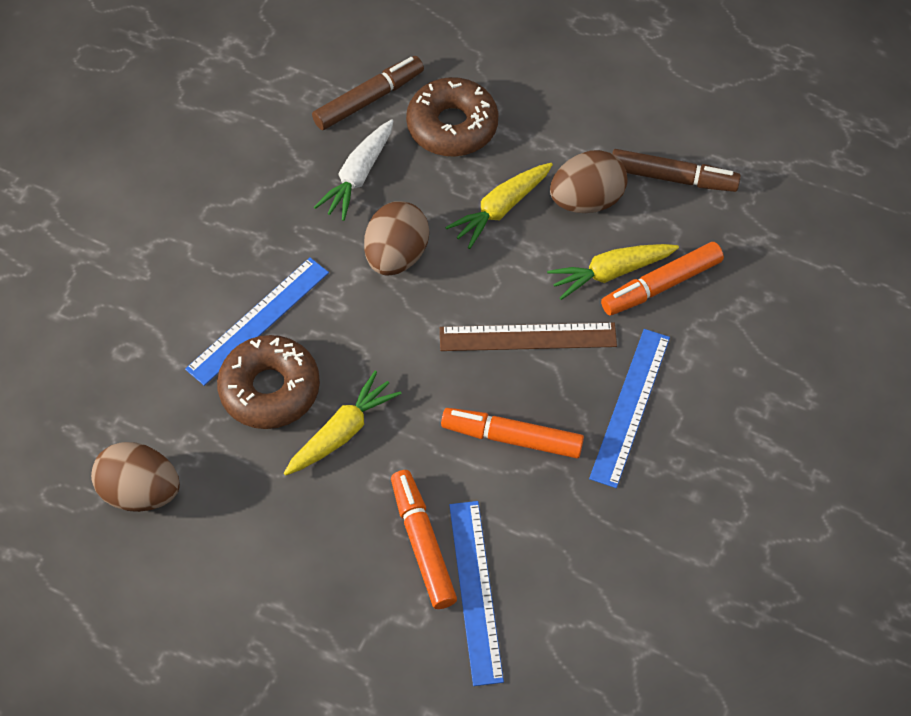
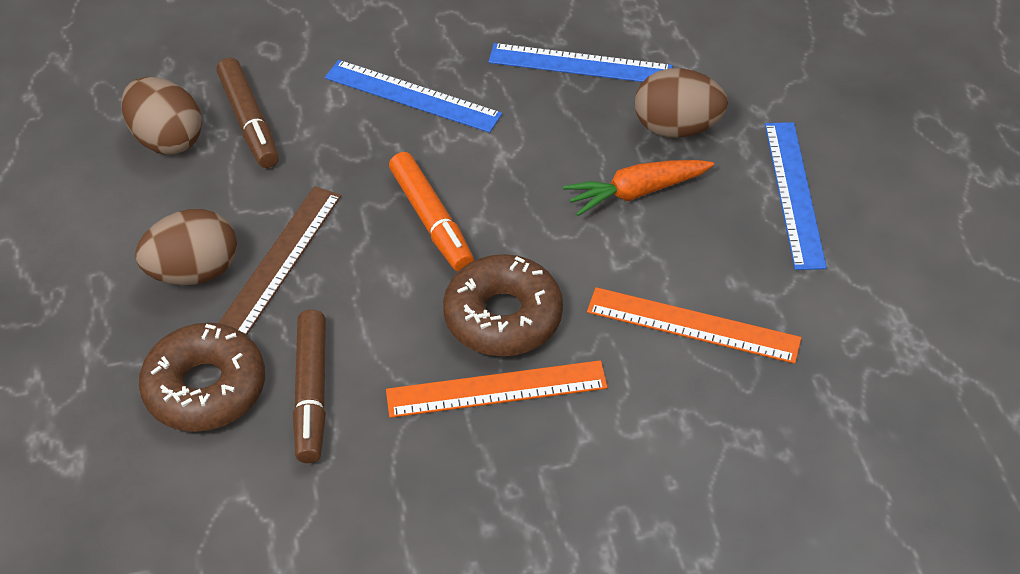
orange carrot: none = 0 -> [563,160,714,216] = 1
orange marker: [391,470,457,609] [441,408,584,458] [601,242,724,315] = 3 -> [389,152,474,271] = 1
orange ruler: none = 0 -> [386,360,608,418] [587,287,802,364] = 2
white carrot: [314,119,393,221] = 1 -> none = 0
yellow carrot: [284,371,402,475] [445,163,553,249] [547,244,679,300] = 3 -> none = 0

